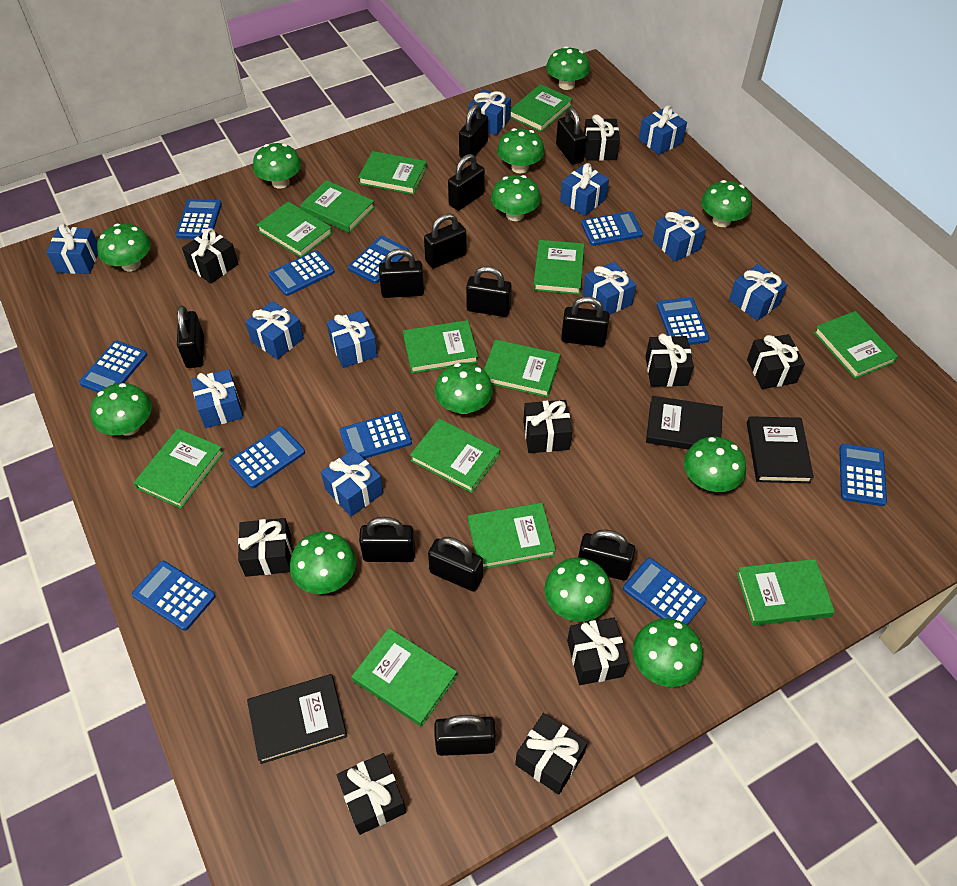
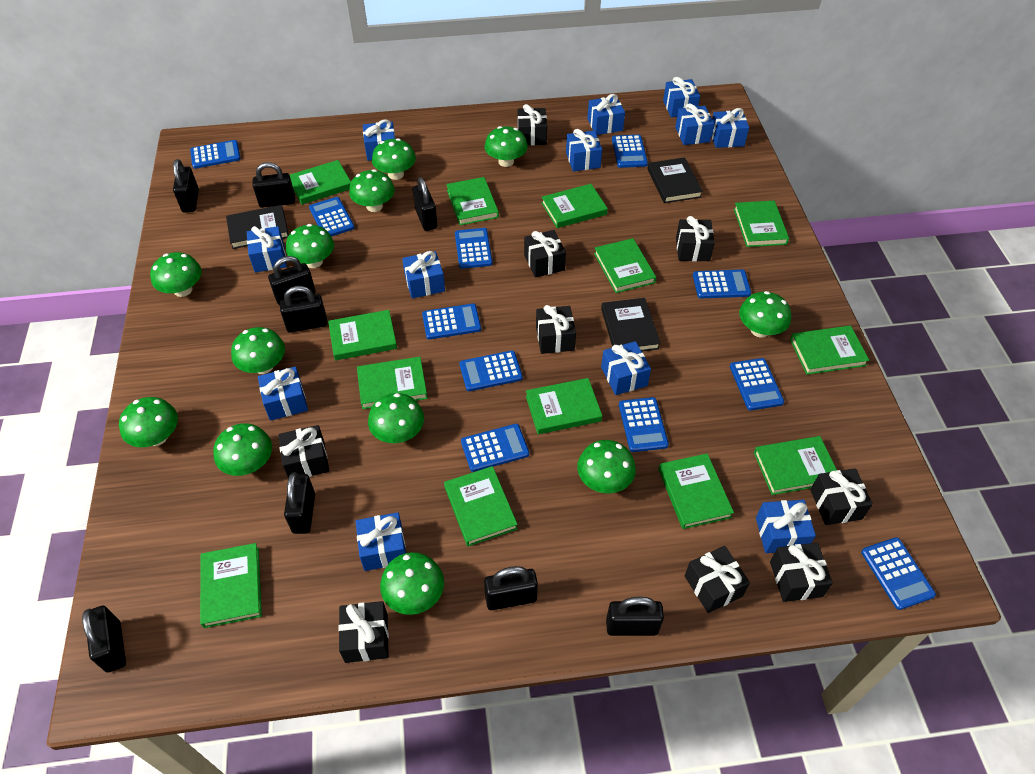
black padlock: [177,305,204,368] [359,517,415,562] [379,249,424,298] [424,213,467,268] [428,537,483,592] [434,715,495,756] [448,154,485,211] [459,104,488,161] [466,266,512,317] [556,107,586,165] [561,297,610,347] [578,530,635,580] = 12 -> [82,606,126,673] [173,159,199,213] [253,162,295,208] [268,256,316,305] [280,286,327,333] [284,473,315,534] [413,177,438,231] [484,566,538,610] [606,597,664,636] = 9
blue gift: [46,224,98,274] [191,369,244,428] [246,301,304,360] [321,449,383,516] [327,311,378,368] [469,89,511,135] [560,163,609,216] [583,262,636,315] [639,105,687,155] [653,208,706,262] [729,264,788,321] = 11 -> [247,226,287,273] [258,367,308,421] [356,512,406,571] [363,119,395,161] [402,251,445,299] [566,129,602,171] [587,94,625,135] [601,341,651,395] [663,77,700,117] [675,103,714,145] [712,108,749,148] [756,500,816,553] = 12

